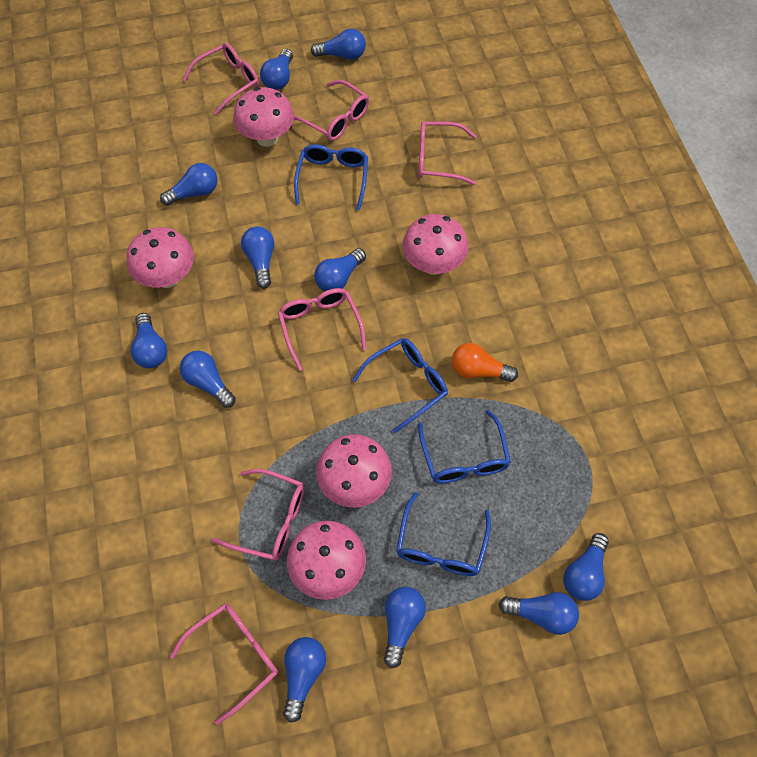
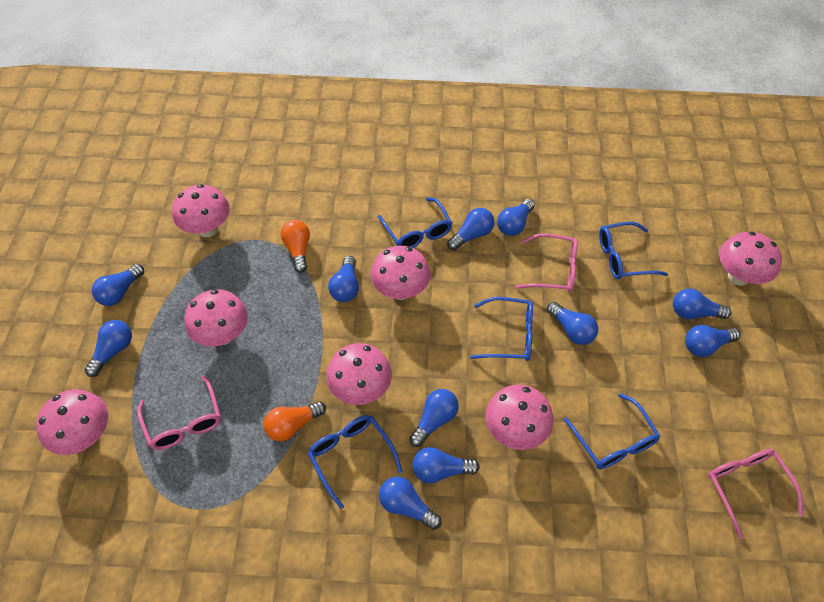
blue glasses: [294,144,368,210] [352,338,448,433] [396,492,491,576] [418,410,511,483] = 4 -> [308,415,403,509] [378,197,452,248] [470,297,533,361] [564,393,660,469] [599,222,668,279] = 5
orange light bulb: [452,343,518,382] = 1 -> [264,401,326,441] [281,220,310,273] = 2
pink glasses: [170,604,278,725] [183,43,259,115] [212,469,305,561] [278,288,366,371] [294,80,369,141] [418,121,476,185] = 6 -> [137,375,221,450] [516,233,578,293] [708,449,803,539] = 3
pink mushroom: [127,227,194,288] [233,87,294,147] [287,520,366,600] [316,434,392,508] [402,214,468,275] = 5 -> [36,389,108,455] [172,184,230,237] [184,289,248,346] [326,343,392,405] [371,246,431,300] [485,384,553,450] [719,231,782,286] = 7

